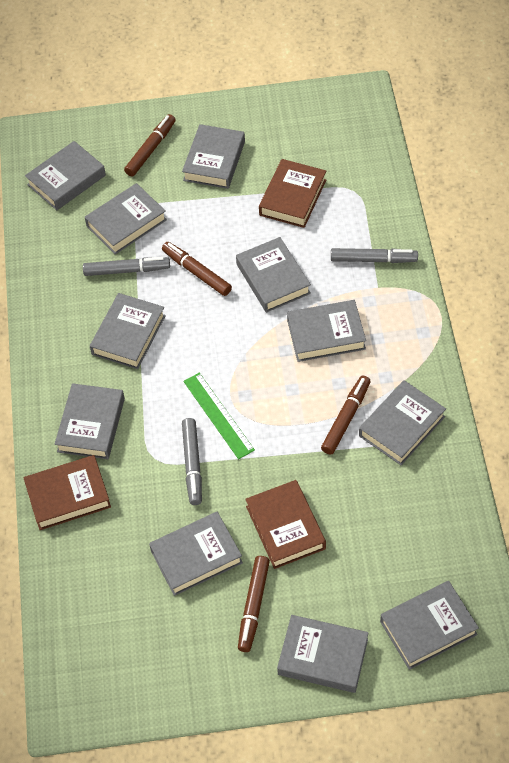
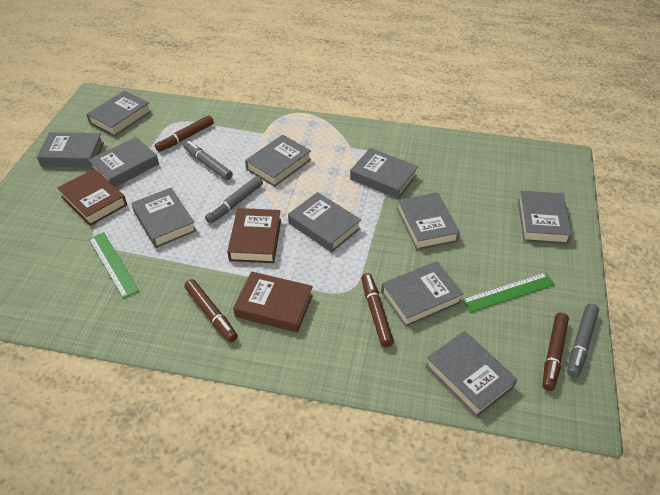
green ruler: [183,373,255,459] = 1 -> [89,232,139,299] [462,272,555,313] = 2

